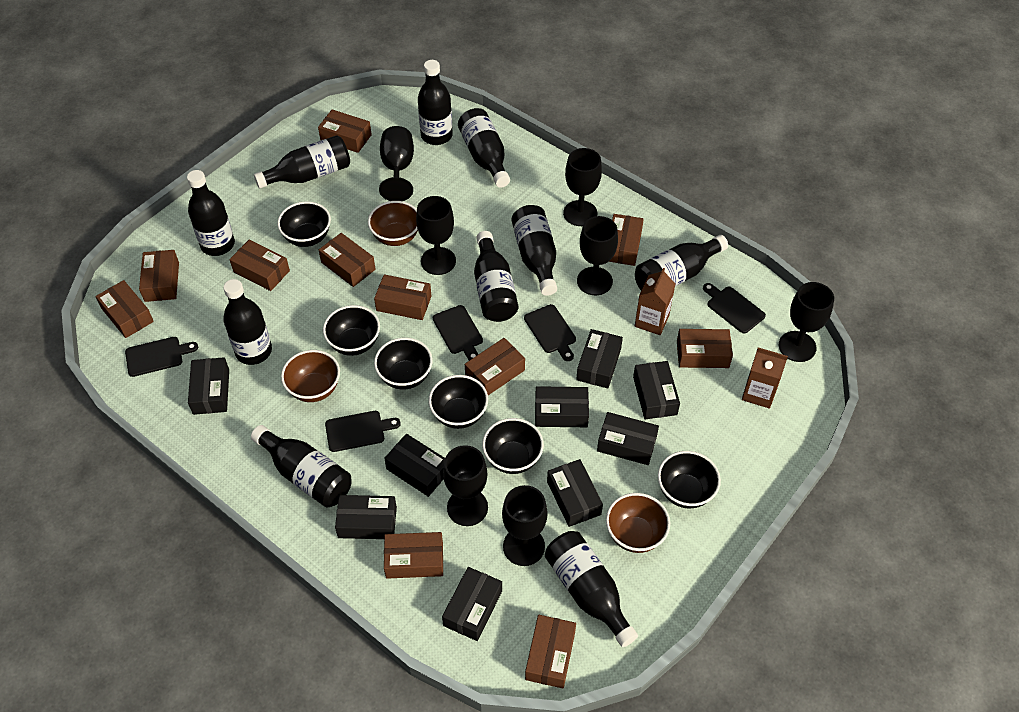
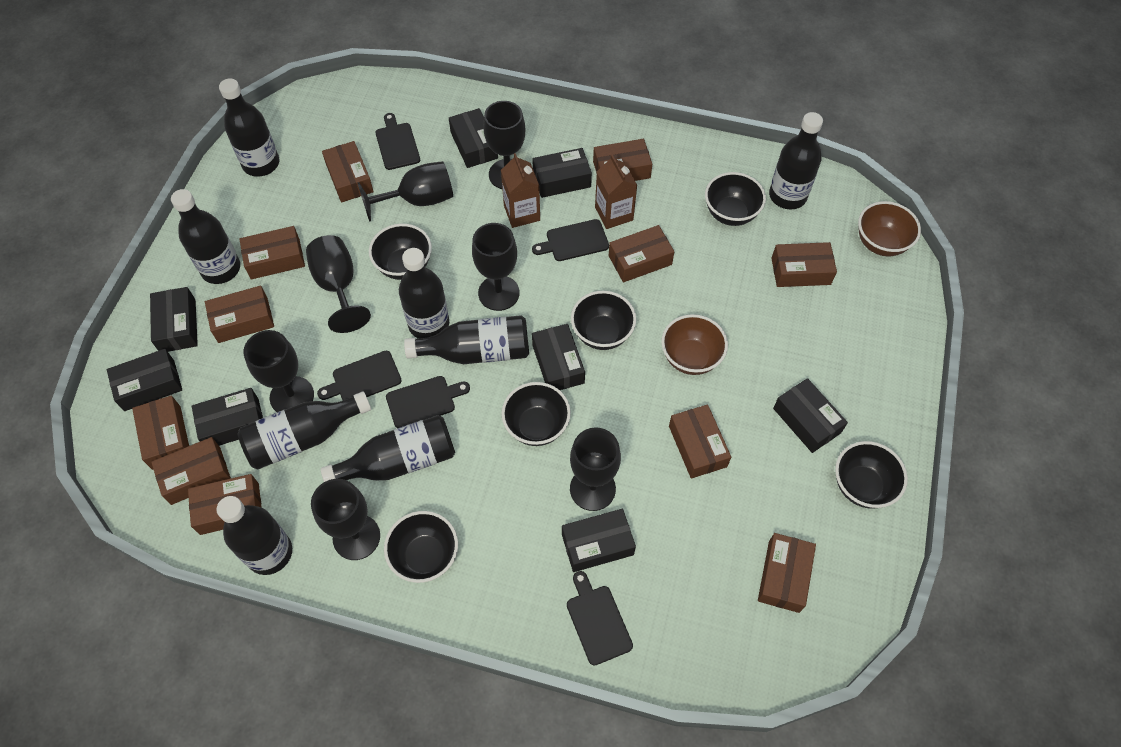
black bottle: [187,170,235,256] [223,279,272,365] [251,425,351,507] [254,135,350,188] [418,60,453,145] [458,108,510,188] [474,231,518,322] [511,205,557,296] [545,531,638,647] [635,235,728,290] = 10 -> [171,189,240,284] [216,496,292,575] [219,78,279,177] [238,391,371,470] [321,415,455,482] [399,248,449,339] [404,315,529,364] [769,112,823,209] = 8
black box: [188,357,229,415] [335,495,397,539] [384,434,445,497] [442,567,502,641] [535,386,589,427] [547,459,603,527] [576,329,623,389] [597,412,659,465] [633,361,680,419] = 9 -> [107,349,182,411] [150,287,198,352] [192,388,263,446] [449,108,498,168] [532,148,592,198] [532,324,585,390] [562,509,636,572] [773,378,848,453] = 8
brown bowl: [281,350,340,402] [368,201,418,246] [606,493,670,553] = 3 -> [661,314,728,375] [858,201,921,256] = 2

